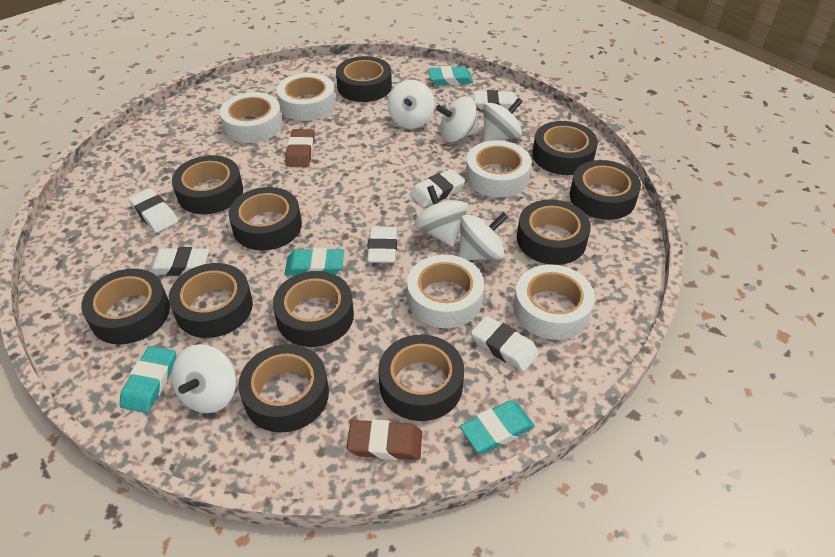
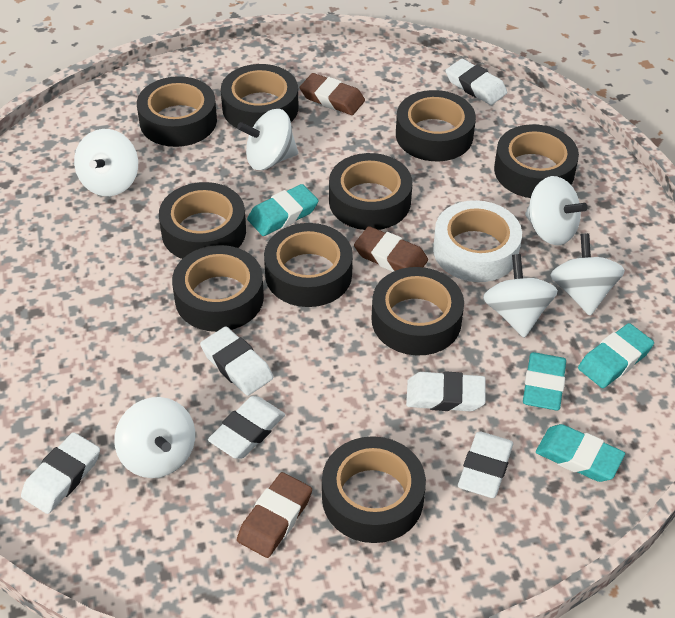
black tape: [81,269,170,345] [169,263,253,338] [172,155,243,214] [228,187,302,251] [238,344,329,433] [273,271,354,347] [336,56,392,102] [379,335,464,421] [517,199,591,265] [532,121,598,175] [570,160,641,220] = 11 -> [137,76,217,147] [159,182,246,259] [172,245,264,332] [221,64,298,128] [264,223,353,307] [322,436,426,543] [329,153,412,230] [371,267,464,355] [396,90,476,161] [494,124,579,198] = 10
brown eraser: [286,129,315,167] [347,419,422,460] = 2 -> [237,472,312,558] [300,73,365,115] [354,226,428,272] = 3
white tape: [220,92,283,143] [277,73,336,121] [407,255,484,328] [466,140,531,197] [513,265,595,340] = 5 -> [433,200,522,282] = 1

